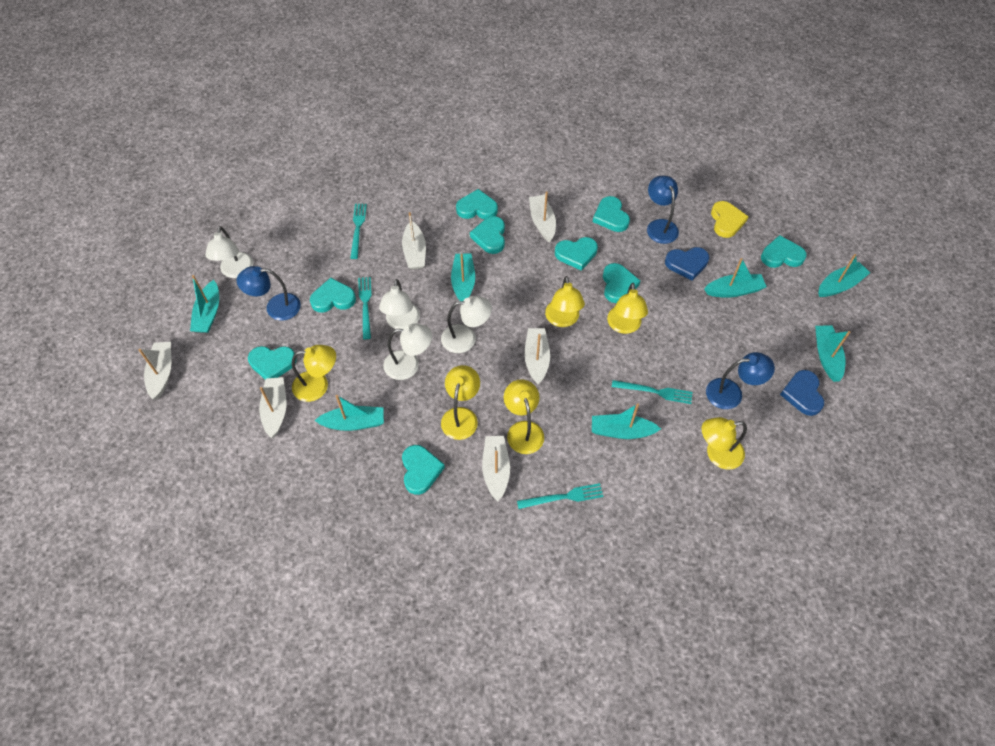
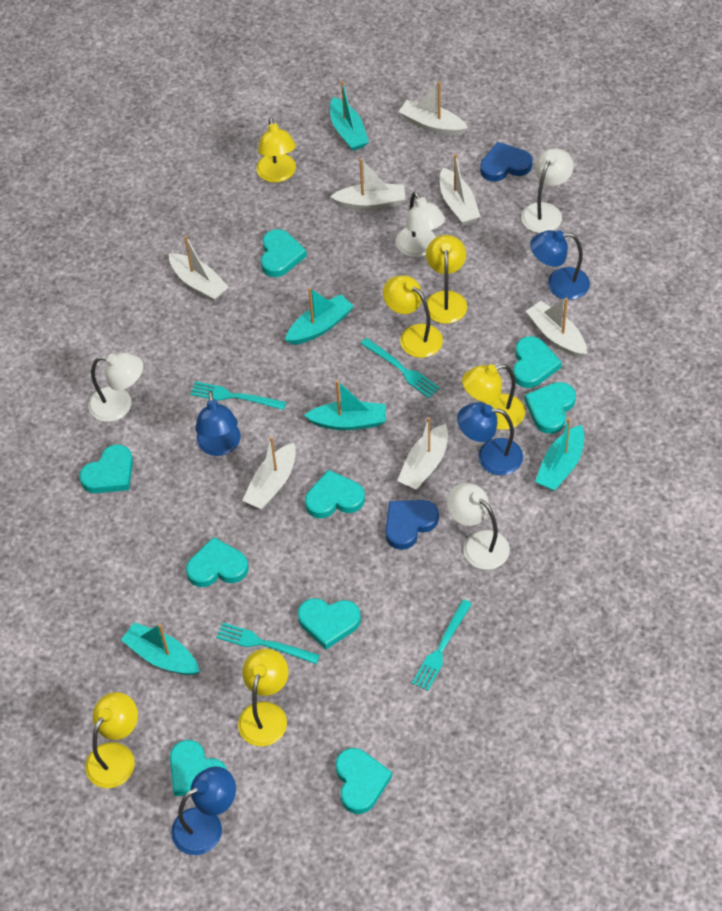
blue lamp: [237,266,301,321] [647,176,679,244] [706,352,775,409] = 3 -> [171,766,236,855] [195,391,241,456] [457,402,523,475] [530,230,590,300] = 4
turquoise boat: [190,275,219,333] [314,395,384,431] [451,254,475,301] [592,403,661,439] [704,258,766,298] [815,325,850,382] [818,254,870,297] = 7 -> [121,622,200,675] [285,288,354,345] [304,380,386,430] [330,81,369,151] [535,418,584,491] = 5
white boat: [139,342,171,399] [259,377,286,438] [402,212,426,270] [482,436,510,501] [524,328,550,385] [529,191,556,242] = 6 -> [169,235,229,301] [242,437,296,509] [330,158,405,210] [397,417,448,490] [399,81,468,136] [440,154,481,225] [526,298,587,358] = 7
yellow heart: [711,201,749,238] = 1 -> none = 0

